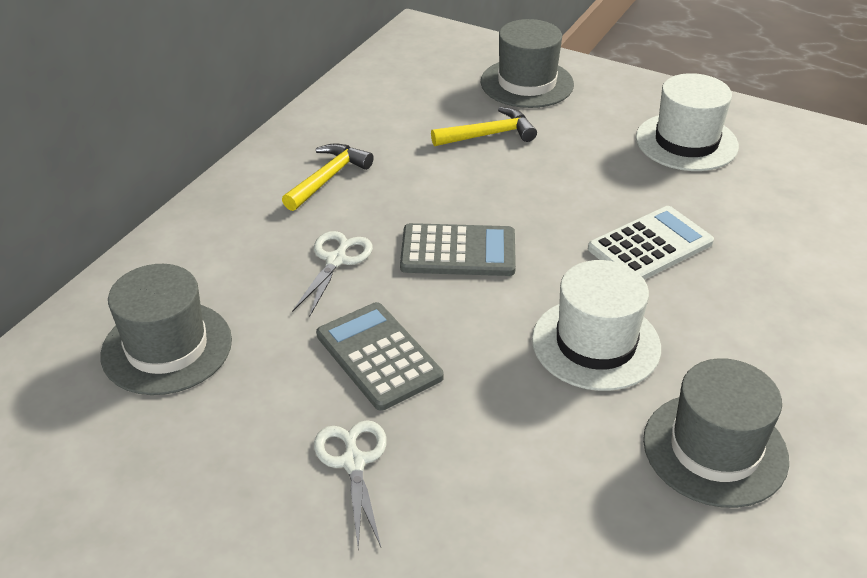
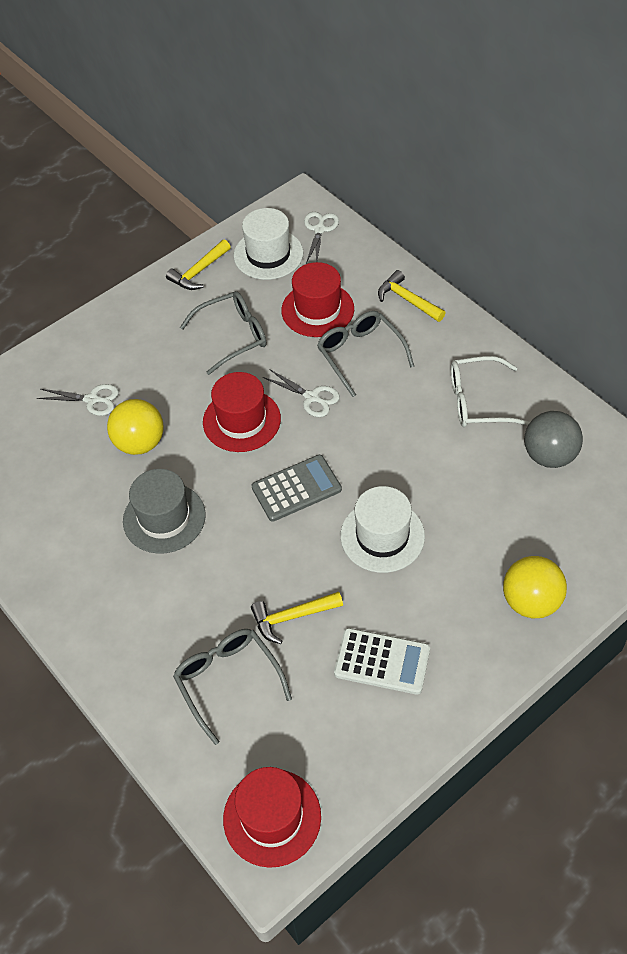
grey ball: none = 0 -> [524,411,583,468] = 1
grey calculator: [316,302,444,411] [400,223,516,276] = 2 -> [251,455,342,522] = 1
grey glasses: none = 0 -> [173,629,292,745] [180,291,266,375] [317,311,414,397] = 3
grey hat: [100,264,232,395] [481,19,574,108] [643,358,789,508] = 3 -> [123,469,206,554] = 1
red hat: none = 0 -> [203,372,281,452] [223,767,321,868] [281,262,354,337] = 3
white glasses: none = 0 -> [451,356,530,427] = 1
white scissors: [292,231,373,317] [314,420,387,548] = 2 -> [37,384,119,416] [263,369,340,417] [304,212,339,263] = 3
yellow ball: none = 0 -> [107,399,164,455] [503,556,567,619] = 2
yellow hammer: [282,143,374,211] [431,107,537,146] = 2 -> [166,240,231,290] [251,592,343,644] [378,270,446,322] = 3

